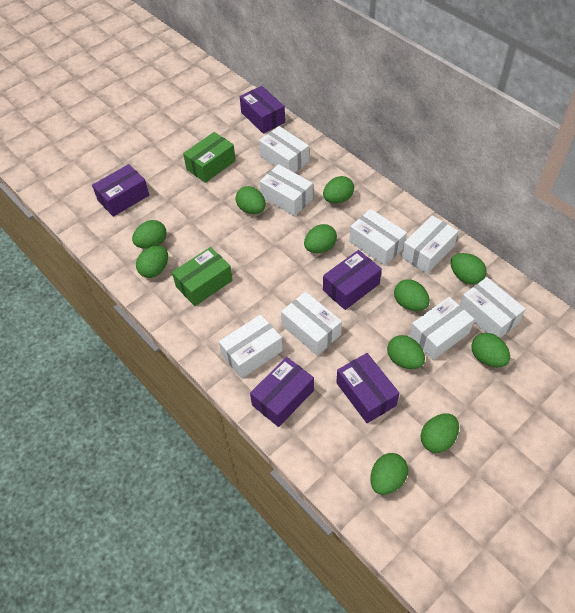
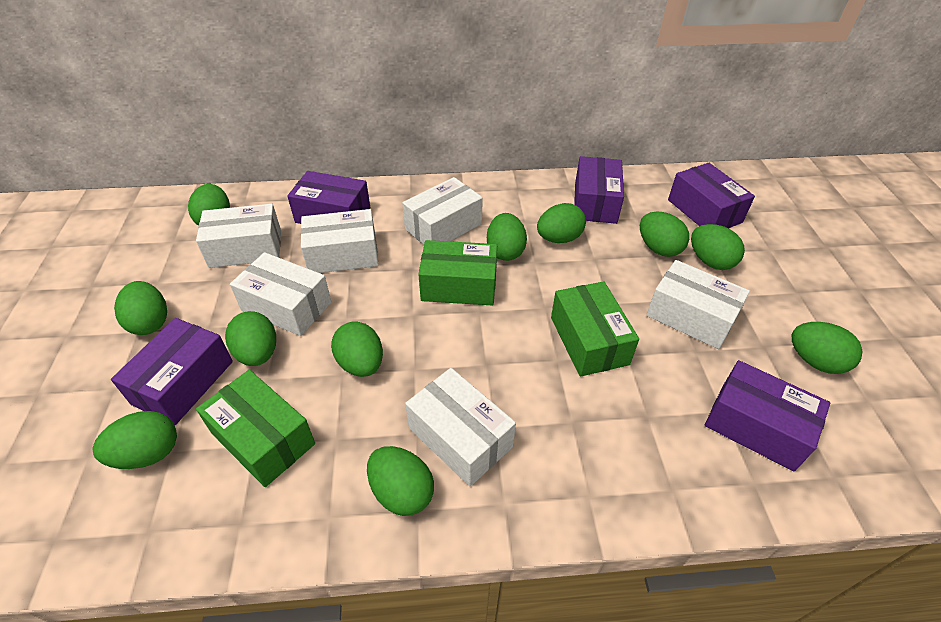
green box: [172,247,233,306] [183,132,236,183] = 2 -> [196,370,315,487] [418,240,497,305] [551,281,639,377] = 3
white box: [219,314,283,379] [259,126,309,173] [260,164,313,216] [281,292,342,356] [349,209,407,266] [402,215,458,274] [409,297,474,360] [460,277,526,338] = 8 -> [196,204,281,268] [230,252,331,336] [301,209,379,273] [402,177,483,245] [405,368,516,486] [646,260,750,349] = 6

